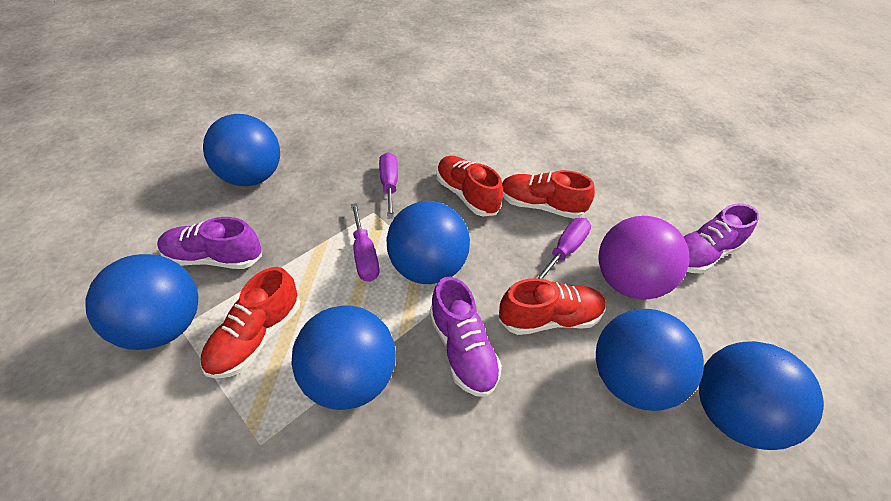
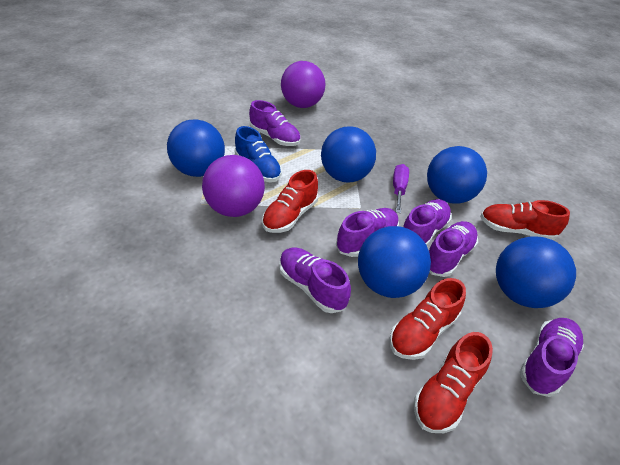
blue ball: [86,254,198,350] [203,114,280,186] [291,305,396,410] [386,201,470,284] [596,309,704,411] [699,341,824,450] = 6 -> [167,119,225,177] [321,126,376,183] [358,226,431,298] [427,146,487,204] [496,236,576,308] = 5
blue shoe: none = 0 -> [235,126,282,182] = 1
purple ball: [598,216,689,300] = 1 -> [202,155,265,217] [281,61,326,108] = 2
purple screwdriver: [351,203,379,282] [379,152,398,218] [536,218,591,279] = 3 -> [393,164,409,213] = 1
purple shoe: [157,217,262,269] [429,277,502,397] [684,203,759,274] = 3 -> [249,100,301,146] [279,248,351,313] [336,208,399,257] [403,199,452,246] [429,221,478,277] [520,318,584,397] = 6

